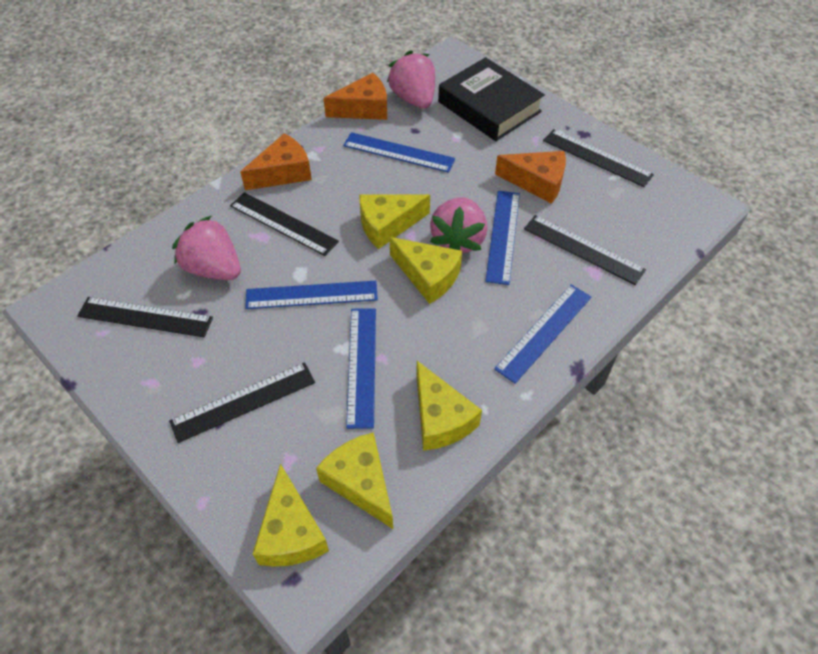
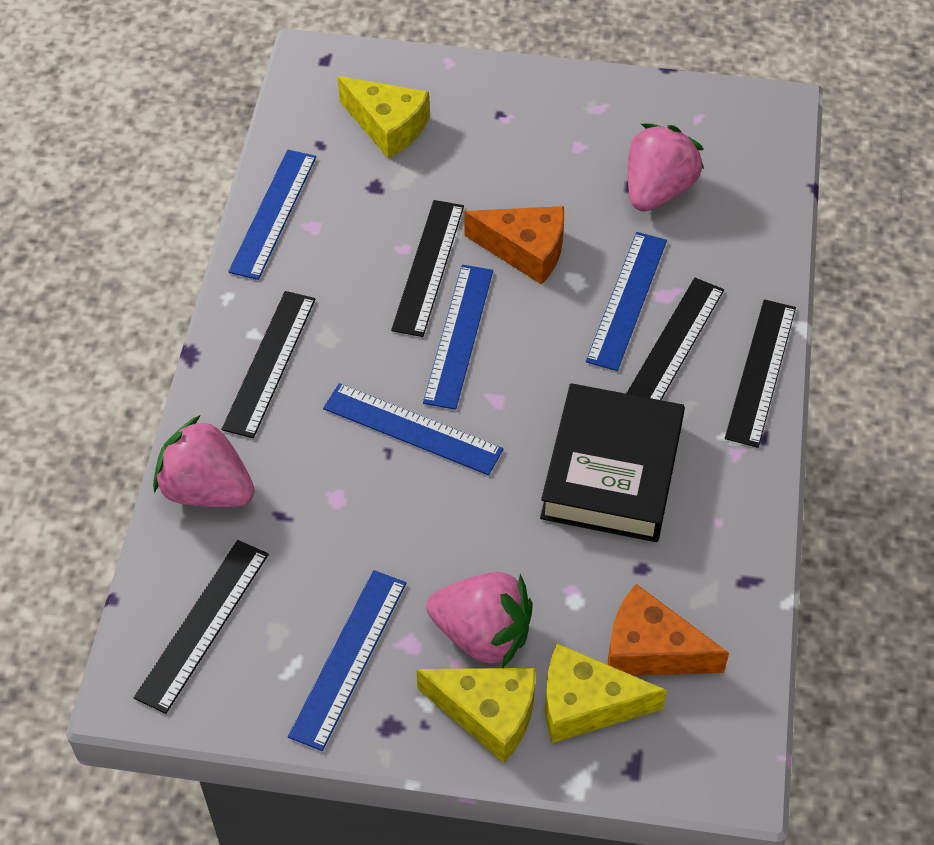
orange cheese: [240,133,312,190] [323,73,387,120] [495,151,566,204] = 3 -> [465,206,564,285] [608,584,729,676] = 2
yellow cheese: [253,463,329,567] [316,432,393,529] [359,194,430,249] [389,237,462,304] [416,361,482,451] = 5 -> [338,76,430,159] [416,668,536,763] [545,644,667,743] = 3

